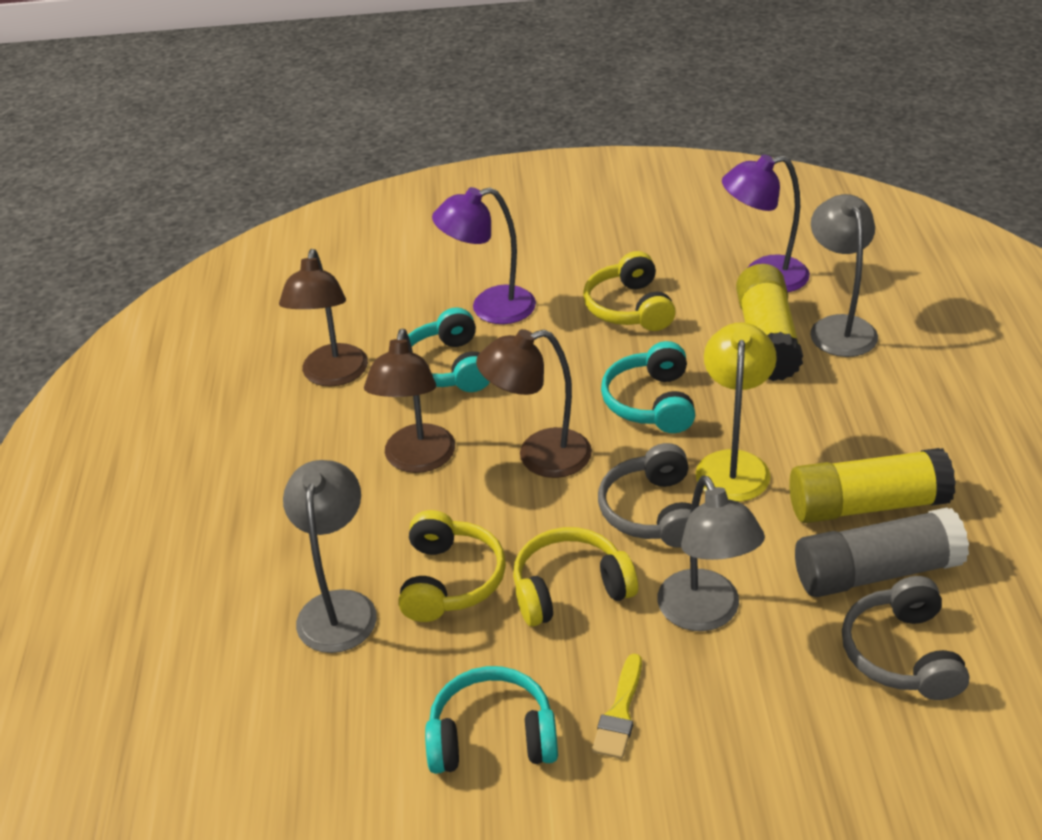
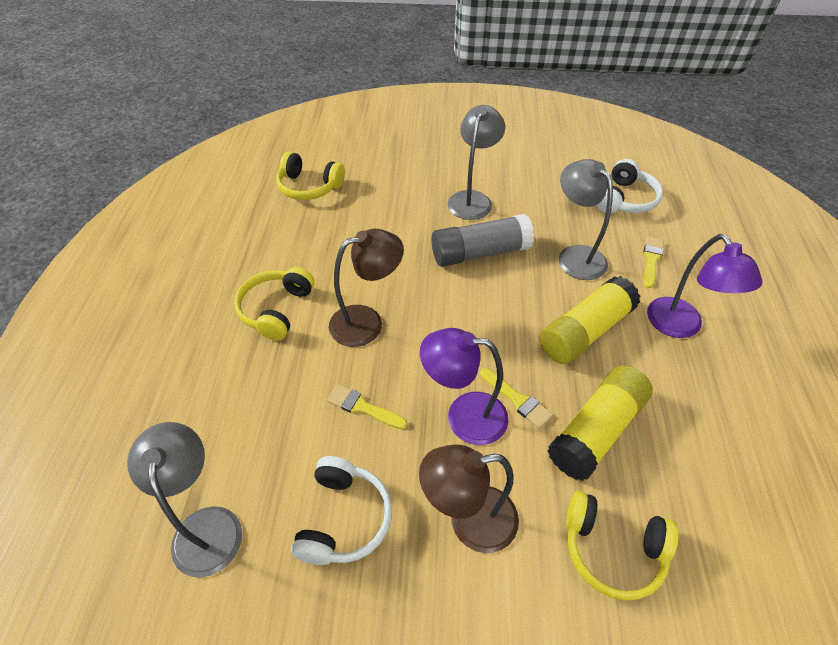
brown lamp: [279,249,368,387] [364,329,455,473] [476,329,592,478] = 3 -> [329,229,404,347] [419,444,519,553] = 2
grey headphones: [598,443,692,547] [842,576,970,700] = 2 -> none = 0
turquoise headphones: [408,307,490,392] [425,666,558,774] [601,341,695,433] = 3 -> none = 0
white headphones: none = 0 -> [291,456,392,565] [596,159,663,213] = 2
yellow brush: [592,654,642,759] = 1 -> [327,384,408,430] [480,368,553,429] [643,236,664,288] = 3
yellow lamp: [696,322,777,502] = 1 -> none = 0

